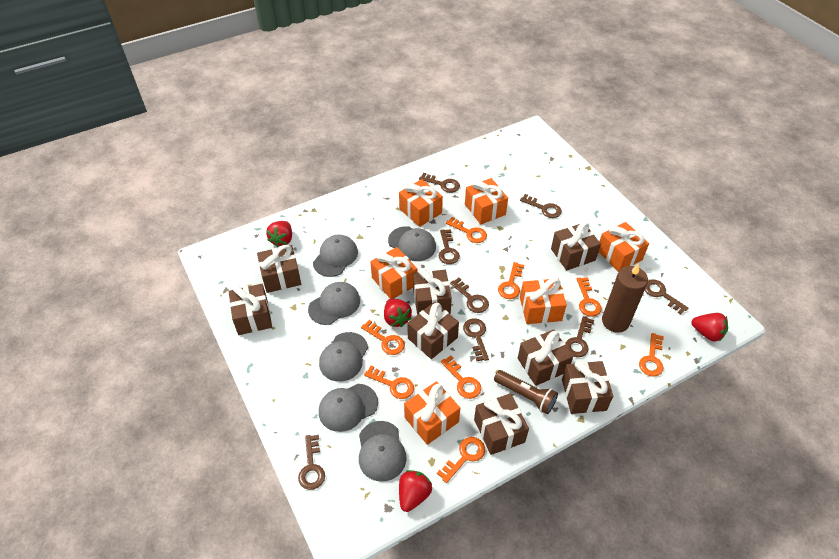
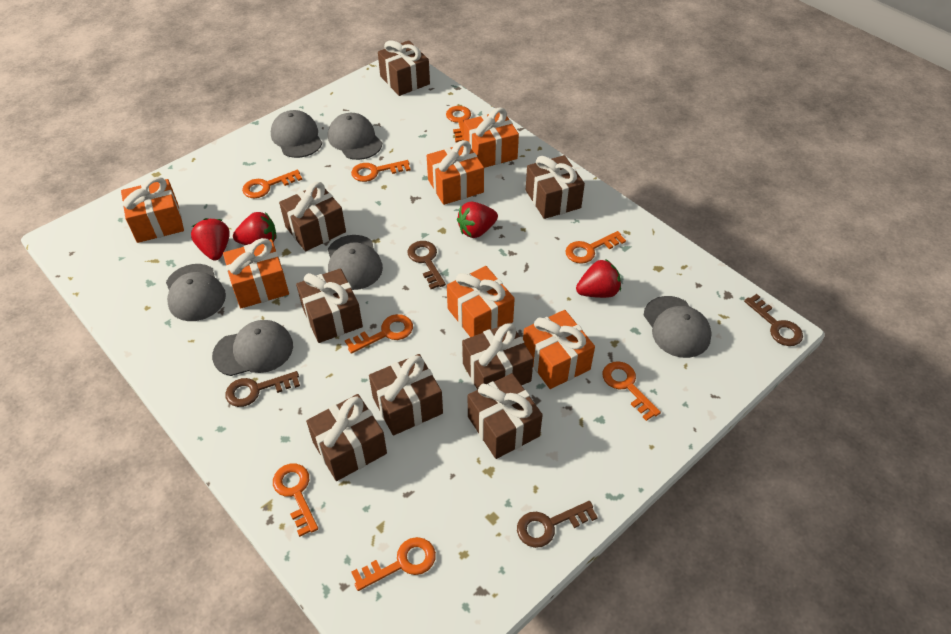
brown candle: [602,263,648,333] = 1 -> none = 0
brown flashlight: [494,370,558,414] = 1 -> none = 0
brown key: [298,435,325,490] [419,173,460,193] [439,229,460,264] [450,278,489,313] [463,318,489,361] [520,194,562,218] [565,316,594,357] [645,279,688,315] = 8 -> [225,371,300,407] [407,241,446,289] [517,501,598,548] [744,294,803,346] = 4

